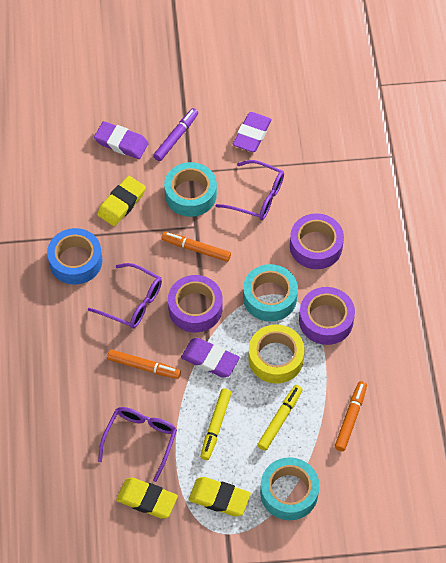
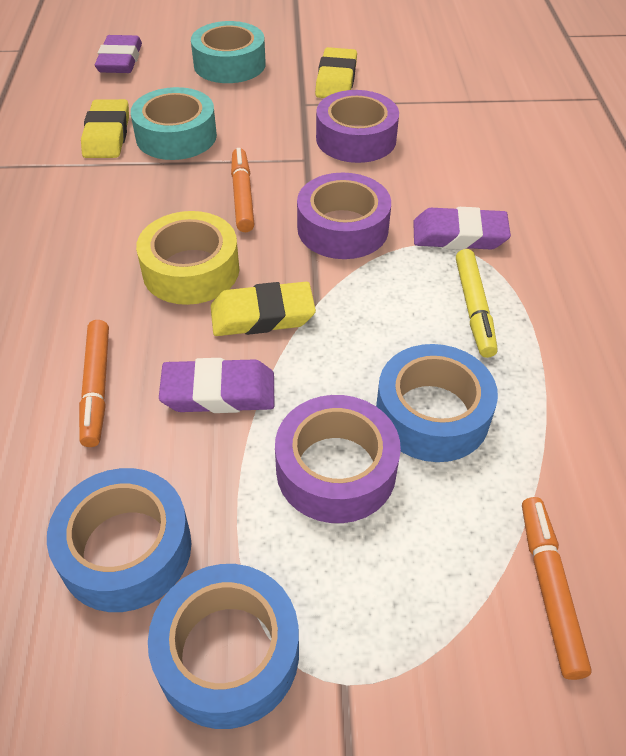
blue tape: [47,228,102,284] = 1 -> [47,468,192,612] [148,564,299,729] [376,344,498,462] = 3
purple glasses: [88,263,162,329] [98,407,177,482] [215,160,284,220] = 3 -> none = 0
purple marker: [153,108,198,161] = 1 -> none = 0
turquoise tape: [164,162,217,217] [243,264,298,322] [260,457,320,520] = 3 -> [131,87,217,160] [191,21,266,83] = 2
yellow marker: [200,389,232,460] [257,385,303,451] = 2 -> [456,249,498,358] = 1

